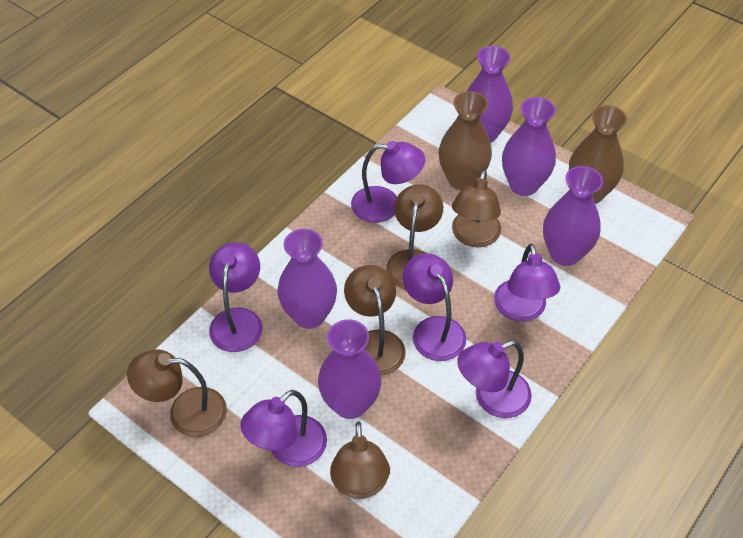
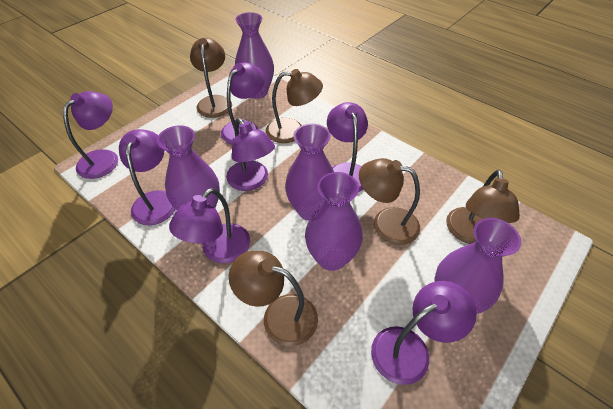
brown vase: [439,91,492,190] [569,105,627,204] = 2 -> none = 0
purple lamp: [209,242,263,352] [240,390,327,467] [351,141,425,223] [402,253,466,361] [457,341,532,418] [494,244,560,322] = 6 -> [63,91,118,179] [119,129,175,225] [169,188,250,263] [221,62,265,144] [226,118,275,191] [327,102,368,192] [371,281,477,385] = 7

